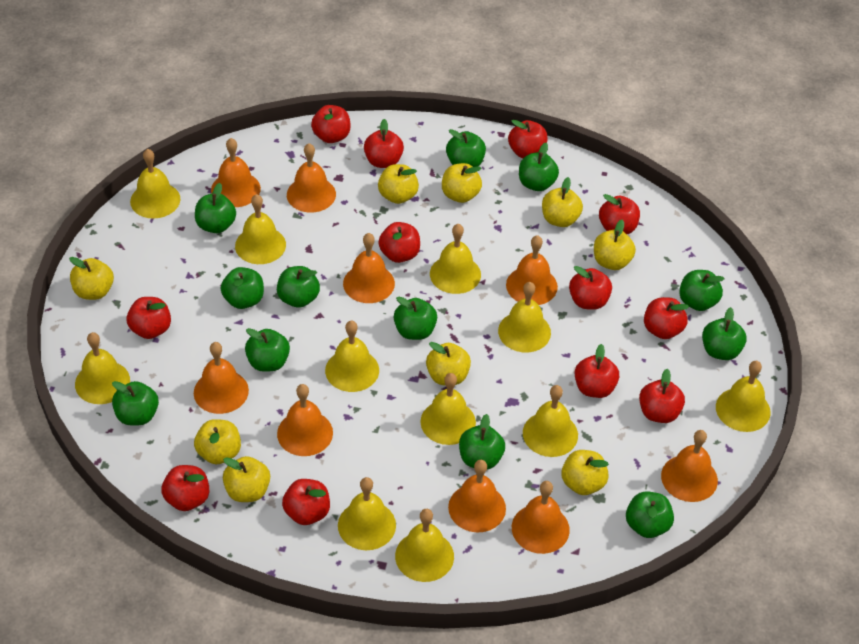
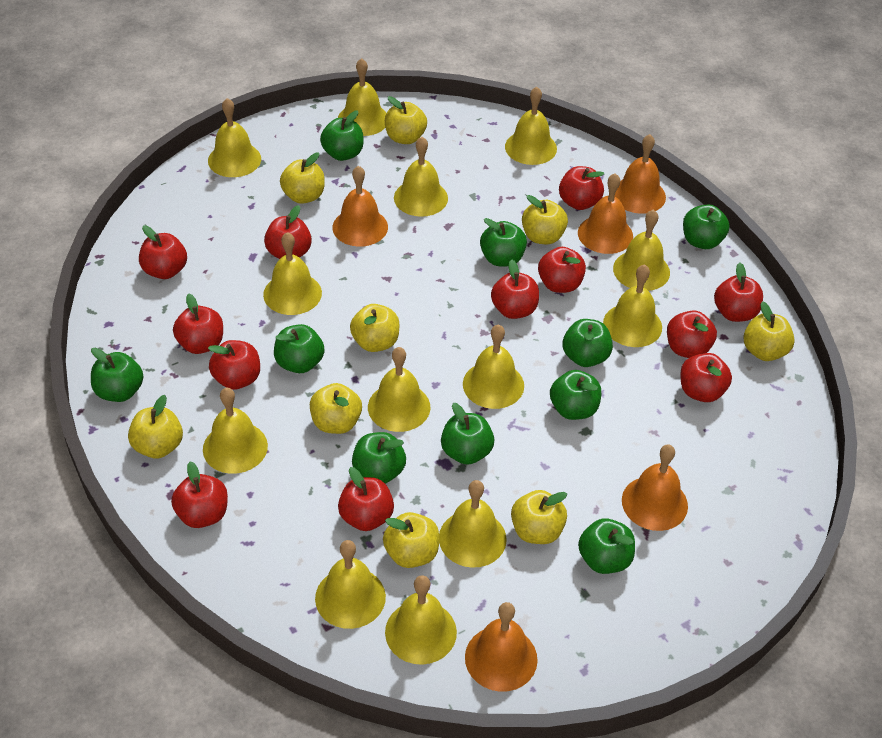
green apple: [112,381,159,425] [195,183,236,233] [221,267,264,309] [245,328,290,372] [277,266,320,308] [394,297,437,340] [446,129,486,167] [459,414,505,469] [519,143,559,191] [626,492,674,538] [679,270,725,311] [702,307,747,360] = 12 -> [91,348,143,402] [274,324,324,373] [320,110,364,161] [352,432,406,484] [441,403,494,465] [480,218,527,266] [550,370,601,420] [563,319,613,367] [578,518,635,574] [683,204,729,249] = 10
orange bell: [194,342,249,414] [211,138,261,207] [277,384,333,456] [287,143,336,213] [343,233,395,303] [448,460,506,532] [506,235,558,305] [512,481,570,554] [661,430,718,502] = 9 -> [333,166,388,247] [465,602,538,692] [578,173,633,254] [615,134,666,214] [622,445,688,531] = 5
yellow bell: [75,332,130,404] [130,149,180,219] [235,194,286,264] [325,321,379,392] [338,477,396,550] [395,509,454,582] [420,373,476,445] [430,224,481,294] [498,282,551,352] [523,385,578,457] [716,361,771,432] = 11 -> [203,388,268,474] [208,98,261,177] [263,232,322,315] [315,540,386,629] [338,58,386,136] [368,347,430,432] [385,575,457,665] [394,137,448,217] [439,480,507,568] [463,324,524,409] [505,87,557,165] [603,264,662,347] [613,209,670,291] = 13

